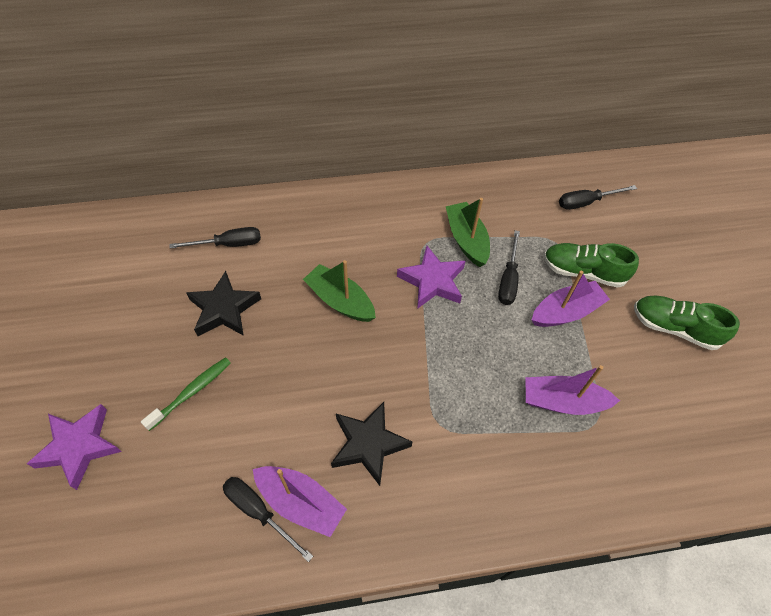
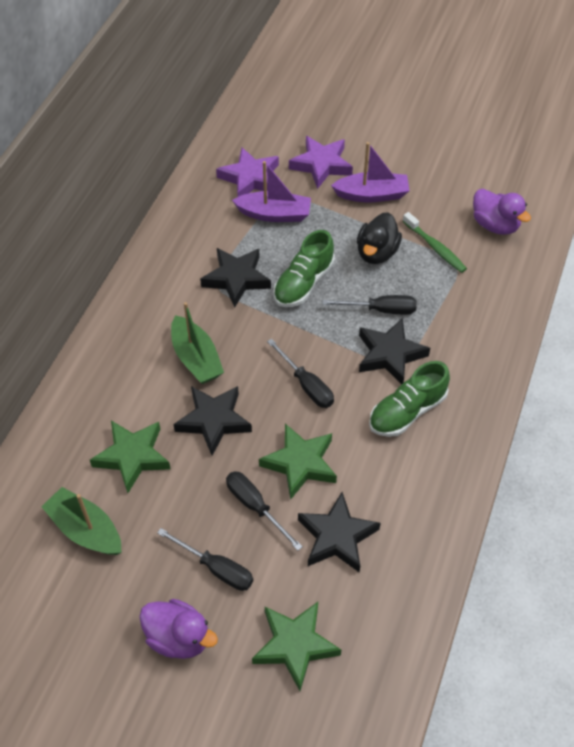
black duck: none = 0 -> [357,212,402,264] = 1
black star: [187,271,261,336] [331,402,412,486] = 2 -> [173,386,252,456] [200,248,271,308] [298,492,380,573] [359,318,430,384] = 4
green star: none = 0 -> [90,421,171,493] [252,602,341,691] [259,423,337,500] = 3
purple boat: [253,466,347,537] [525,365,620,415] [532,271,610,327] = 3 -> [232,161,311,222] [331,142,410,203] = 2
purple duck: none = 0 -> [139,599,218,659] [473,189,531,235] = 2

